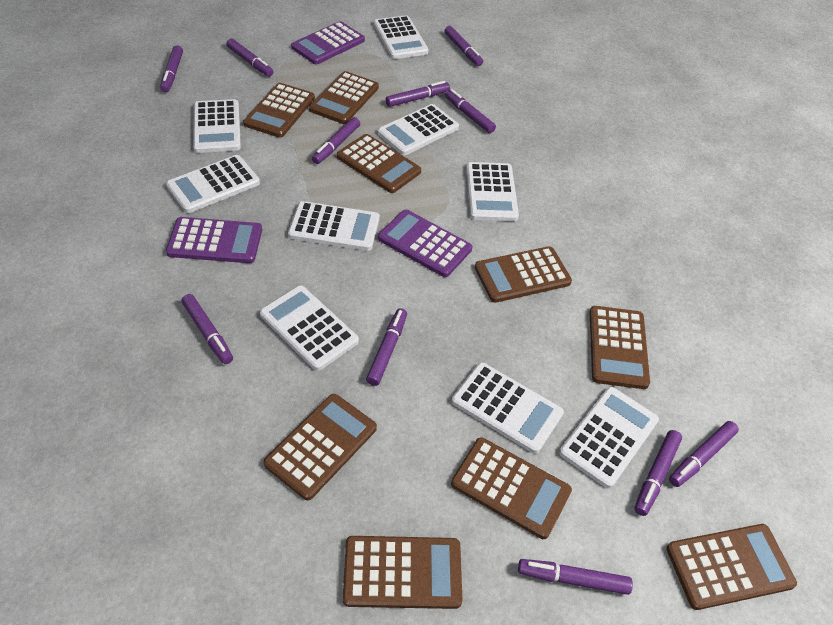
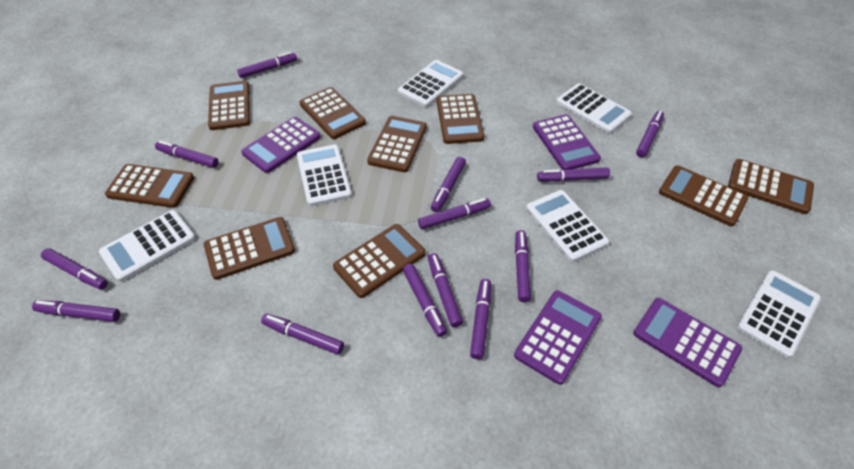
purple calculator: [166,217,262,263] [291,21,365,64] [378,210,472,277] = 3 -> [241,117,321,173] [514,290,602,385] [533,114,601,170] [633,298,742,387] = 4
purple marker: [160,45,183,93] [181,294,233,364] [227,39,273,76] [312,117,360,164] [366,308,407,386] [386,81,450,107] [444,26,483,66] [445,89,496,133] [518,559,633,595] [634,430,682,516] [669,421,739,487] = 11 -> [32,300,120,322] [41,248,108,290] [155,141,219,168] [237,52,297,78] [261,314,344,355] [403,264,447,337] [418,198,491,229] [428,253,463,327] [431,157,466,212] [470,279,491,359] [515,230,531,302] [537,167,610,182] [636,111,664,157] = 13
white calculator: [166,155,260,213] [193,99,241,153] [260,285,359,371] [288,201,380,251] [374,15,429,59] [378,104,459,155] [452,362,564,454] [466,162,519,221] [559,387,659,489] = 9 -> [99,210,196,282] [297,144,352,206] [398,60,464,107] [526,190,609,262] [556,83,632,134] [737,270,821,359] = 6

